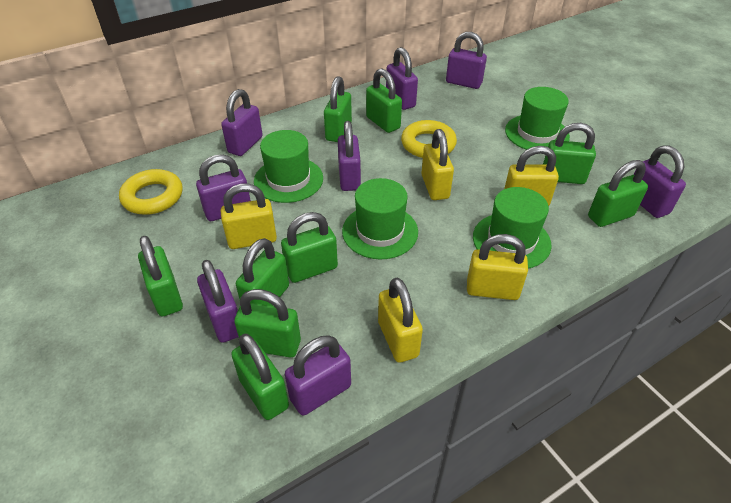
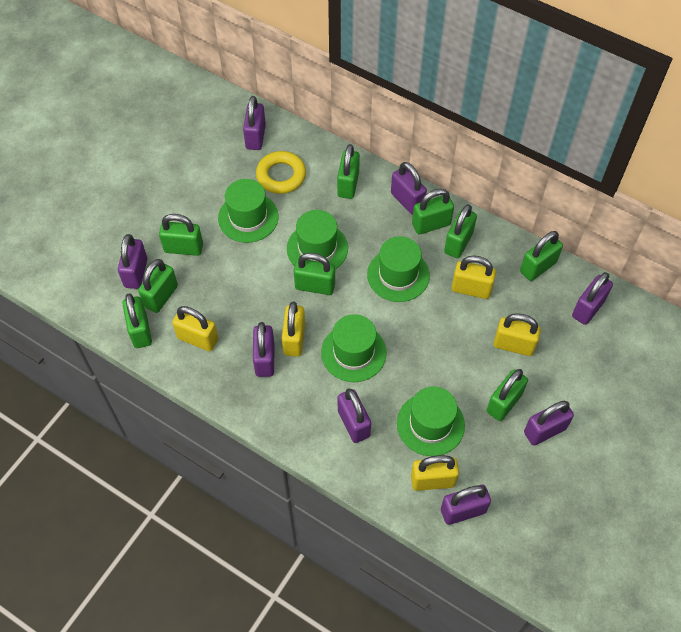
green hat: [254,130,323,203] [342,178,418,259] [473,187,552,269] [505,87,570,150] = 4 -> [218,179,278,243] [287,210,348,270] [321,314,386,382] [367,236,430,302] [397,386,465,456] = 5
yellow ring: [119,169,183,215] [401,120,457,158] = 2 -> [256,151,306,194] = 1

